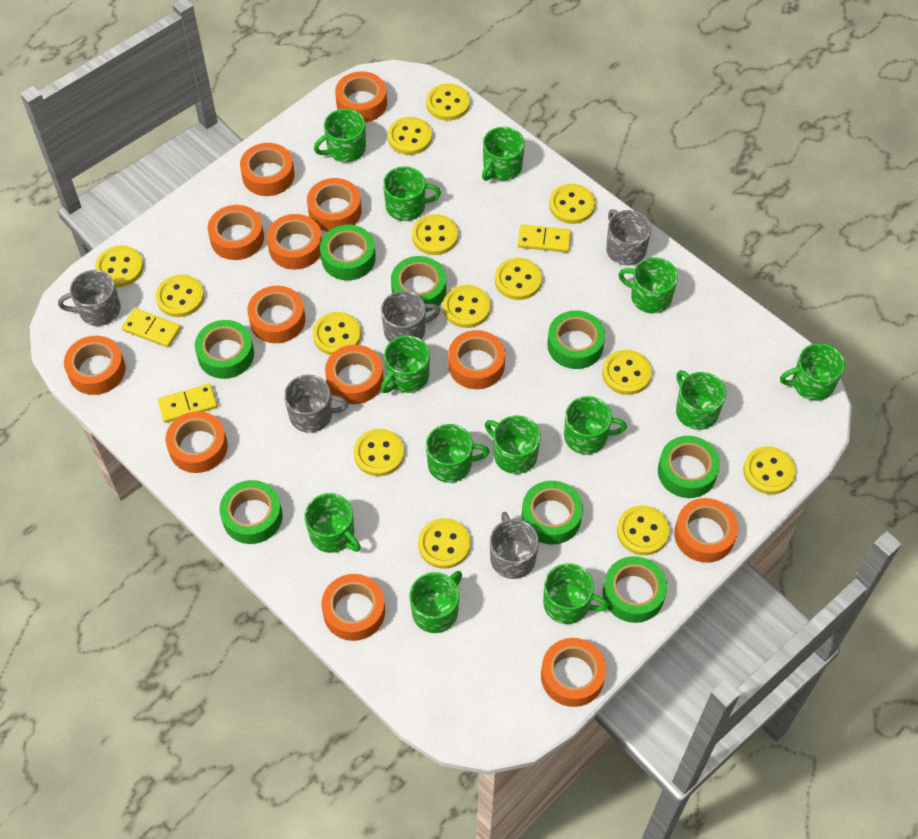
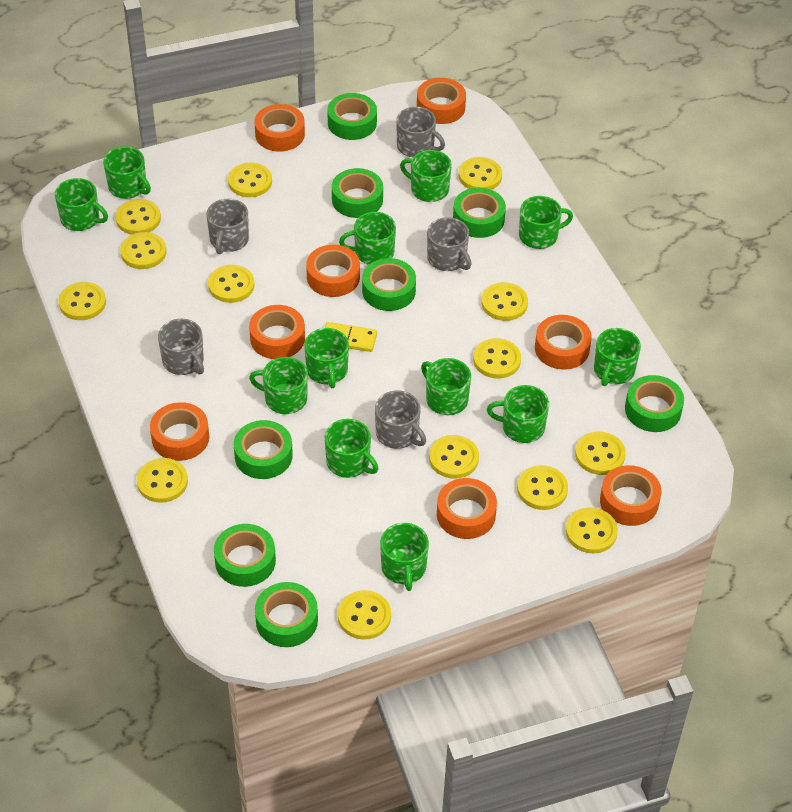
green mug: [304,493,361,553] [314,109,366,162] [381,335,430,393] [383,166,441,221] [409,571,462,633] [426,424,490,483] [482,127,525,181] [485,415,541,474] [543,563,609,624] [564,396,627,455] [618,257,678,314] [676,370,726,430] [780,343,845,401] = 13 -> [55,178,108,231] [103,146,151,199] [249,357,308,414] [304,328,349,388] [324,419,378,478] [339,212,396,265] [380,523,429,591] [400,150,452,202] [421,358,471,415] [487,385,549,443] [519,196,573,249] [594,328,641,386] = 12
orange tape: [64,336,126,395] [166,411,228,473] [208,205,264,260] [240,143,295,196] [247,286,305,343] [267,214,322,270] [307,178,362,232] [321,574,385,641] [325,345,384,404] [335,71,387,122] [448,330,505,389] [541,638,606,707] [674,498,738,563] = 13 -> [150,402,209,461] [249,305,305,359] [255,104,305,152] [306,245,360,297] [417,78,466,124] [437,478,497,539] [535,315,592,370] [600,465,662,526] = 8
yellow domino: [122,308,181,348] [158,384,218,423] [518,224,571,253] = 3 -> [325,322,377,352] = 1

